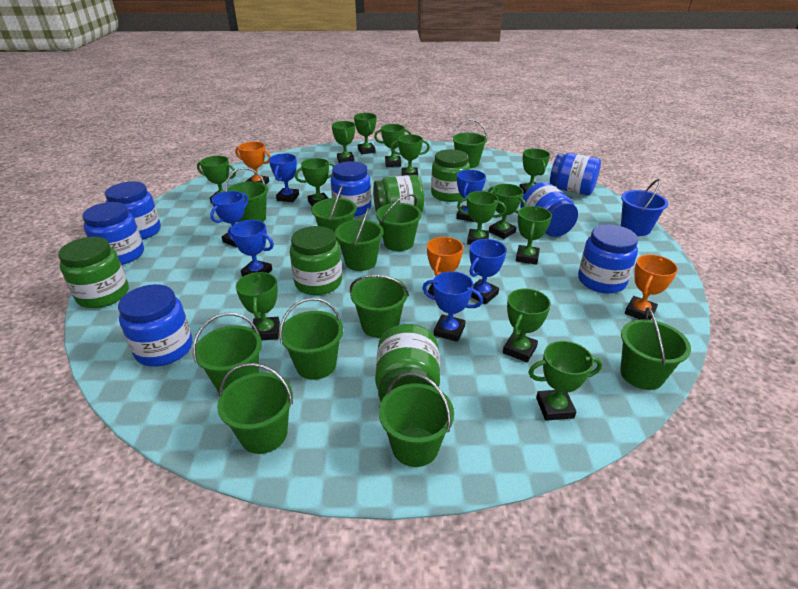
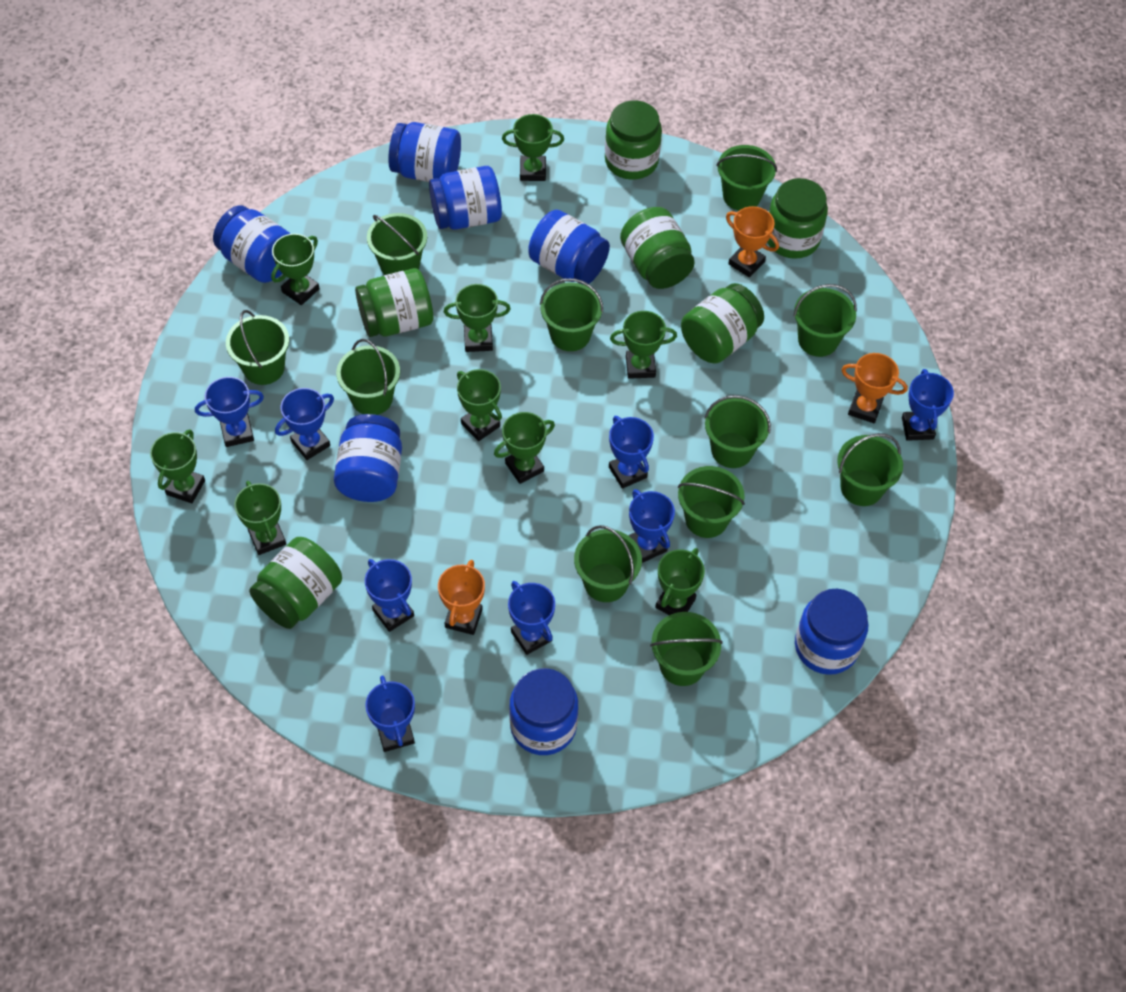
blue bucket: [621,179,668,236] = 1 -> none = 0
blue trophy: [210,191,248,247] [228,220,274,277] [269,153,299,202] [422,271,483,342] [456,170,486,222] [469,239,507,304] = 6 -> [195,377,264,447] [275,388,334,460] [365,559,414,632] [365,675,415,752] [508,581,555,655] [609,416,654,489] [628,489,675,563] [902,369,954,441] = 8
green jar: [58,237,129,308] [290,226,342,295] [373,175,424,212] [375,324,440,401] [431,149,470,202] = 5 -> [249,537,342,629] [355,268,433,337] [605,100,662,180] [620,207,695,289] [681,283,764,364] [767,178,828,259] = 6
green trophy: [197,156,236,203] [236,272,280,340] [295,158,335,206] [332,121,355,163] [354,113,377,154] [374,124,411,167] [391,134,430,176] [457,191,506,245] [488,184,526,239] [503,289,551,363] [516,206,552,265] [519,148,550,194] [529,341,602,421] = 13 -> [150,430,205,504] [235,481,286,555] [271,234,320,305] [444,284,511,352] [457,369,502,441] [494,412,555,484] [502,114,564,181] [610,311,677,379] [655,548,705,615] = 9

